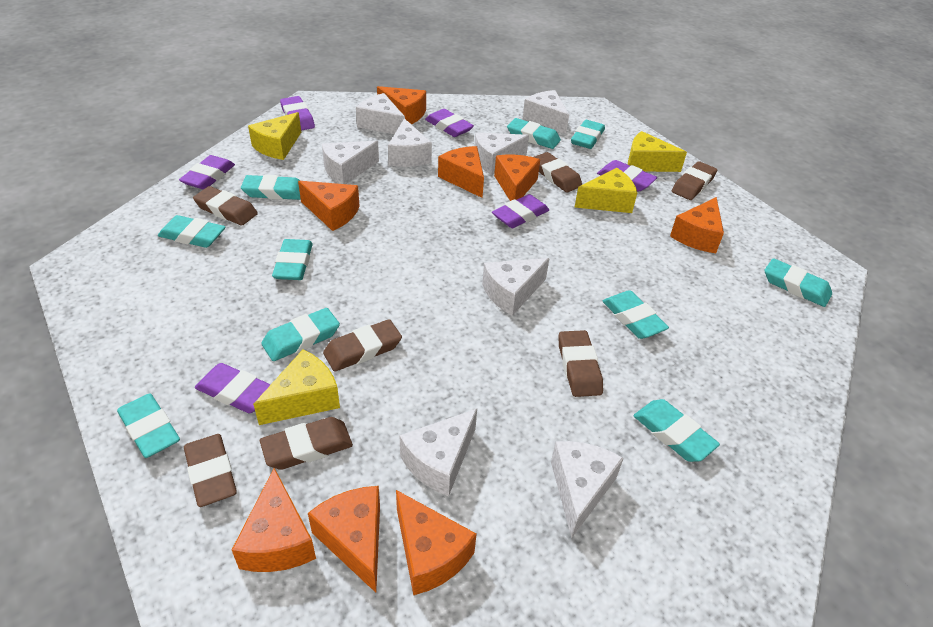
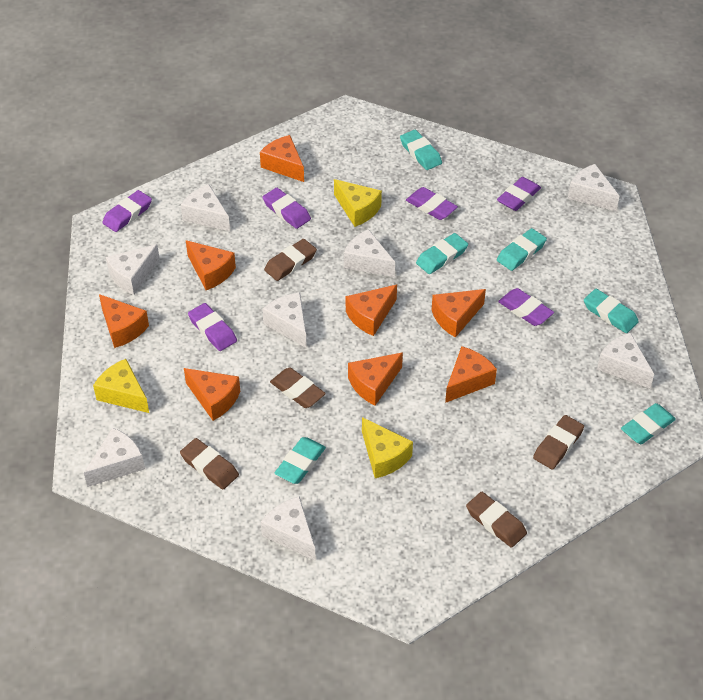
brown eraser: [184,434,237,507] [193,186,258,225] [260,417,353,470] [323,319,402,372] [534,152,582,193] [559,330,603,397] [672,161,717,200] = 7 -> [180,438,239,489] [264,239,317,281] [270,368,326,408] [466,492,527,548] [533,415,584,469] = 5
turquoise eraser: [117,393,180,458] [158,215,225,248] [241,175,301,200] [261,308,340,361] [272,239,313,280] [507,118,561,149] [571,120,605,149] [603,290,669,339] [634,399,720,462] [764,258,832,307] = 10 -> [274,437,326,484] [400,130,442,170] [416,233,468,274] [497,228,547,271] [584,289,639,333] [621,403,676,444] = 6
yellow cheese: [248,112,301,160] [253,350,340,425] [575,168,637,213] [628,131,687,172] = 4 -> [93,359,149,413] [334,179,382,227] [362,417,413,478] = 3

